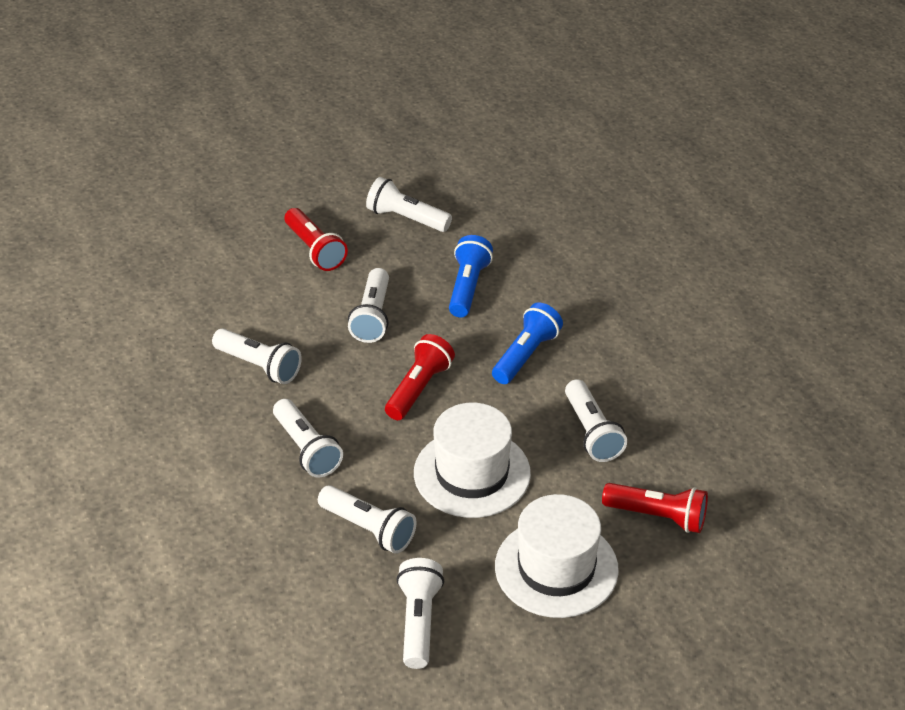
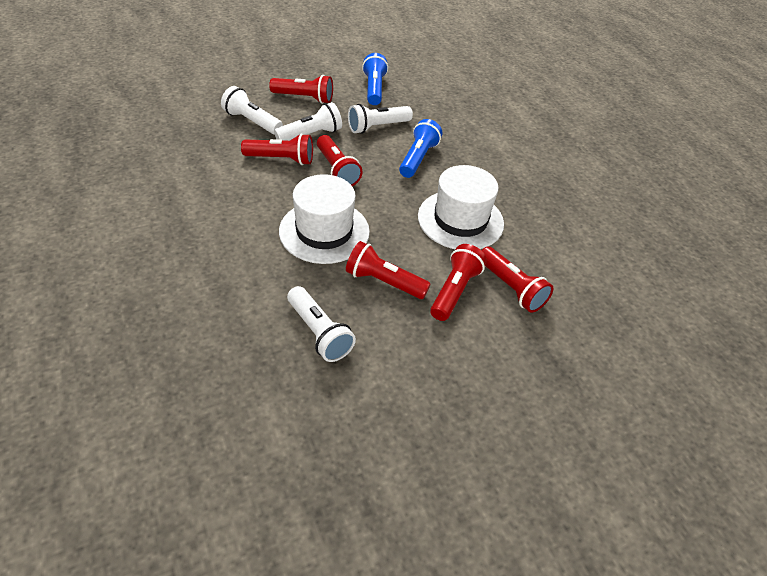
red flashlight: [285,208,348,271] [385,334,455,420] [602,483,708,533] = 3 -> [241,133,313,165] [269,75,333,104] [317,135,363,186] [346,241,431,299] [430,244,487,321] [481,247,553,313] = 6
white flashlight: [212,328,302,384] [273,399,343,478] [318,485,417,554] [348,268,389,343] [366,177,452,232] [396,558,444,669] [565,379,627,462] = 7 -> [221,86,283,135] [274,102,342,141] [287,286,356,362] [348,104,413,134] = 4

